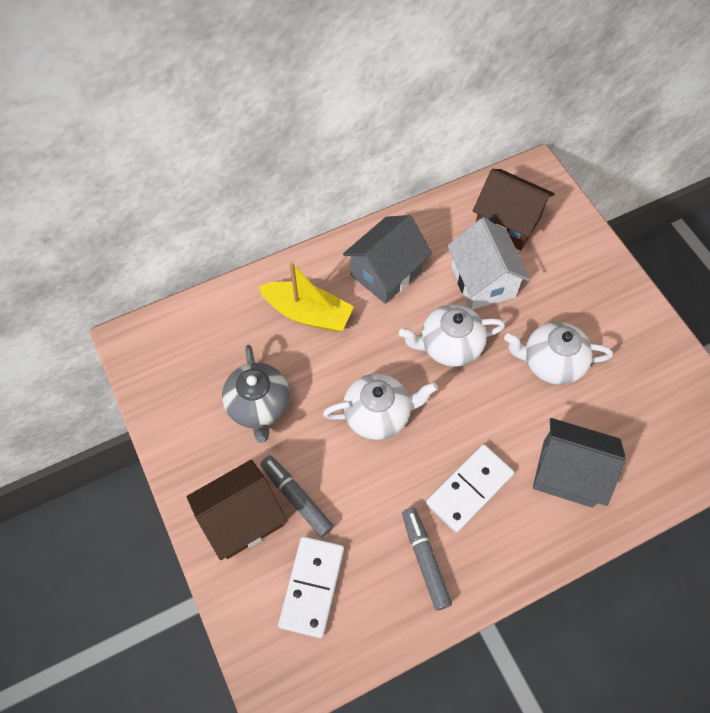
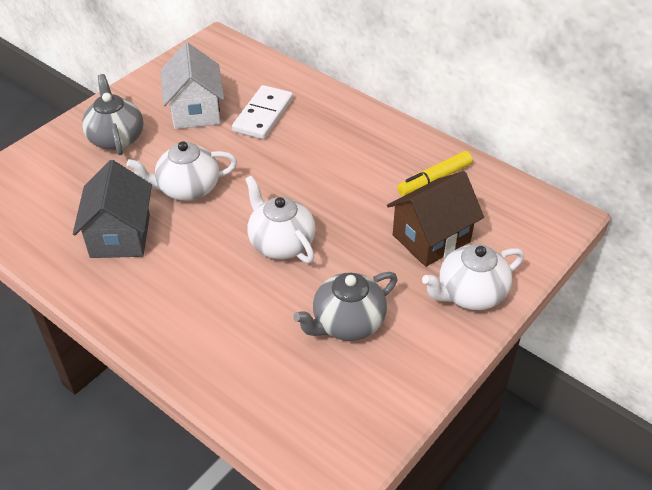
brown house: [187,460,287,560] [473,169,555,251] = 2 -> [387,171,484,267] = 1
grey house: [343,215,432,304] [533,418,626,508] = 2 -> [73,160,152,258] = 1
grey marker: [261,455,334,537] [402,508,452,611] = 2 -> none = 0
grey teapot: [222,345,290,443] = 1 -> [82,74,144,155] [293,272,397,341] = 2
white domino: [278,536,344,638] [426,444,514,533] = 2 -> [232,85,293,139] = 1
yellow boat: [258,261,354,332] = 1 -> none = 0
yellow marker: none = 0 -> [397,151,472,196] = 1

